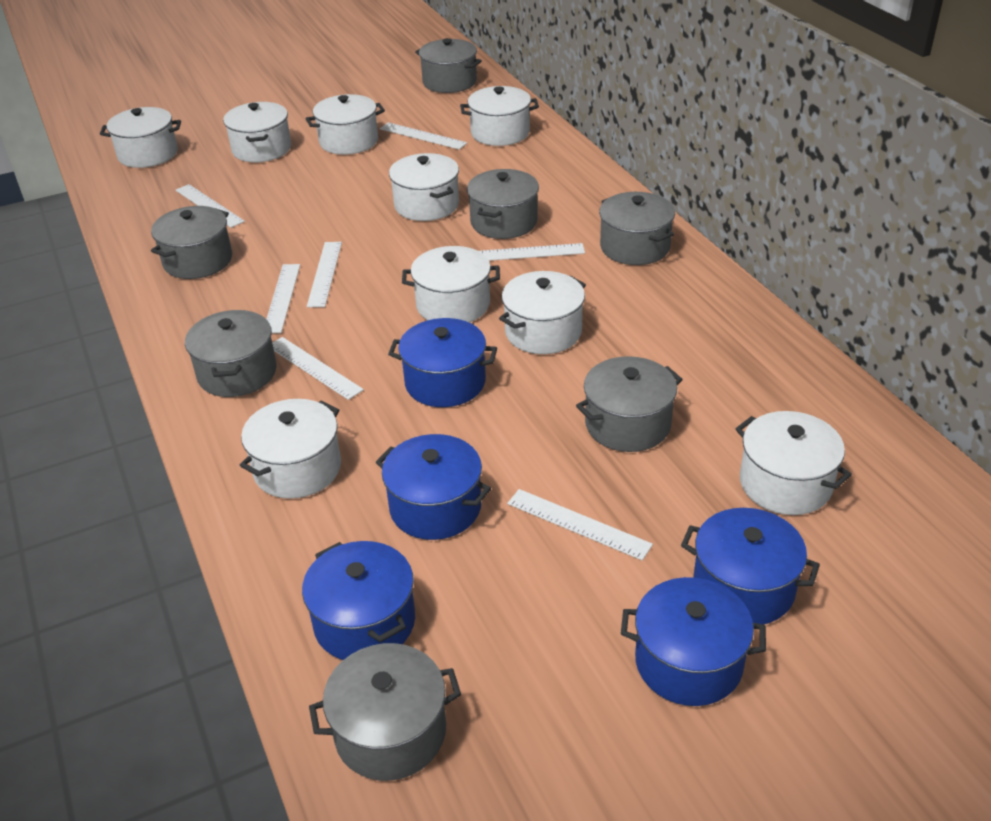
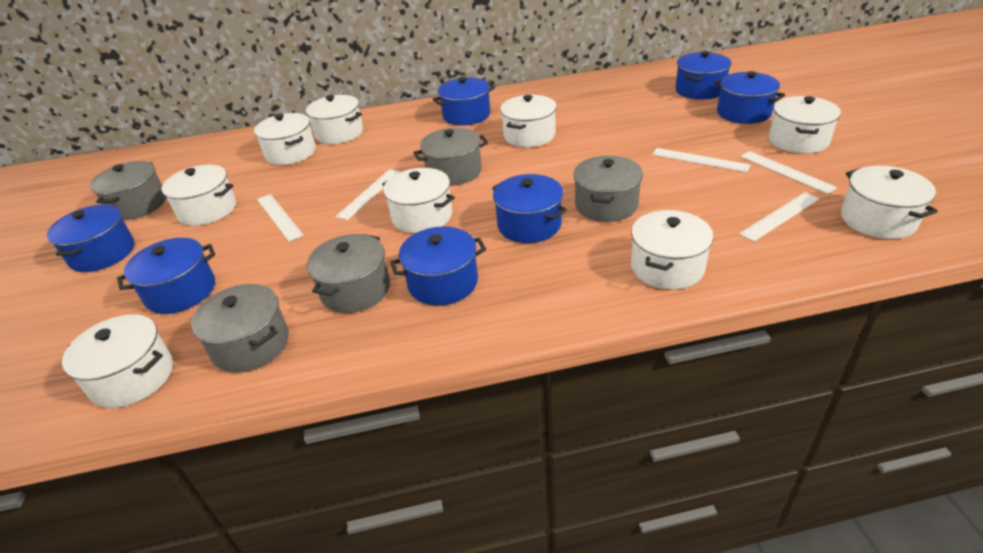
blue pot: [302,541,415,660] [376,434,491,540] [388,318,497,407] [621,577,766,706] [681,508,820,625] = 5 -> [47,205,134,272] [117,238,215,314] [390,227,486,306] [433,77,495,126] [492,174,567,243] [675,51,732,100] [714,71,785,124] = 7
grey pot: [151,206,232,279] [185,310,277,397] [309,643,461,781] [415,38,482,93] [467,169,539,239] [576,356,683,452] [599,192,675,265] = 7 -> [90,161,166,220] [191,284,289,373] [307,234,390,313] [413,128,488,186] [573,156,643,222] = 5
white ruler: [175,184,245,228] [266,264,300,333] [272,337,364,400] [307,242,342,307] [380,122,467,149] [479,243,585,261] [507,489,653,560] = 7 -> [257,194,304,242] [335,169,401,220] [652,148,750,172] [739,192,820,242] [740,151,837,194] = 5

